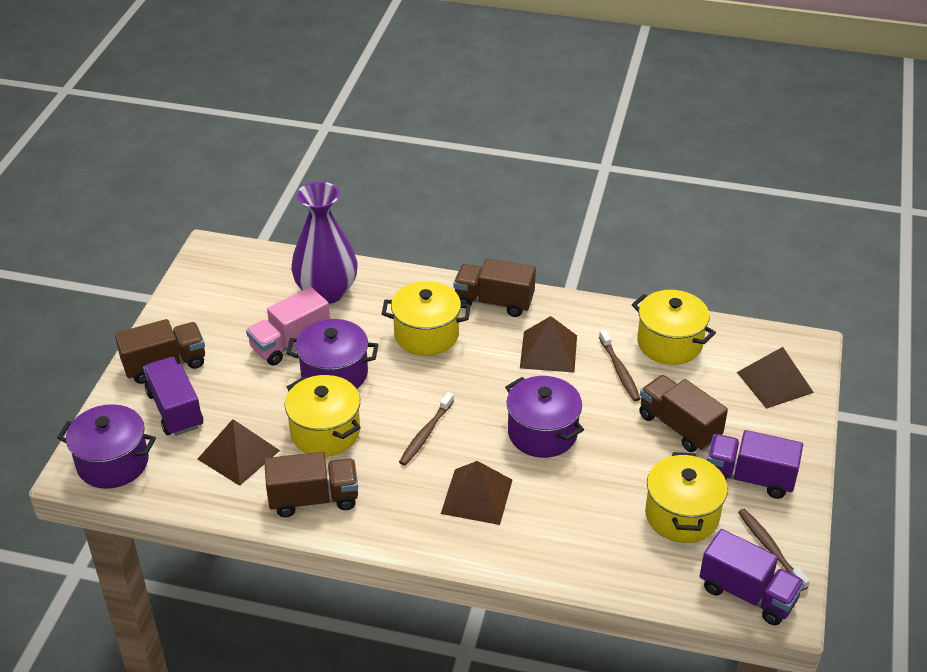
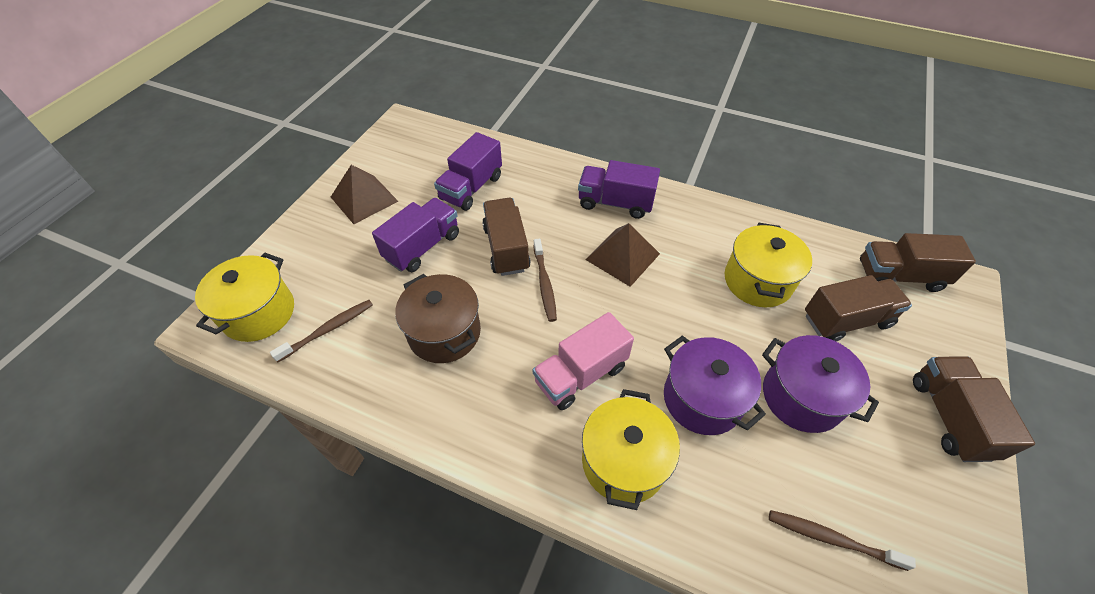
brown pot: none = 0 -> [395,274,481,363] = 1
brown pyramid: [198,419,280,486] [441,461,512,525] [520,316,577,373] [737,347,814,409] = 4 -> [331,165,398,224] [585,223,660,287] = 2
purple pot: [57,404,156,489] [286,319,379,389] [505,376,584,458] = 3 -> [664,335,766,435] [762,335,879,433] = 2
purple vase: [291,182,357,304] = 1 -> none = 0
yellow pot: [285,375,361,457] [382,281,470,356] [632,290,716,365] [645,452,728,543] = 4 -> [195,253,294,342] [582,389,680,510] [725,223,812,307] = 3

